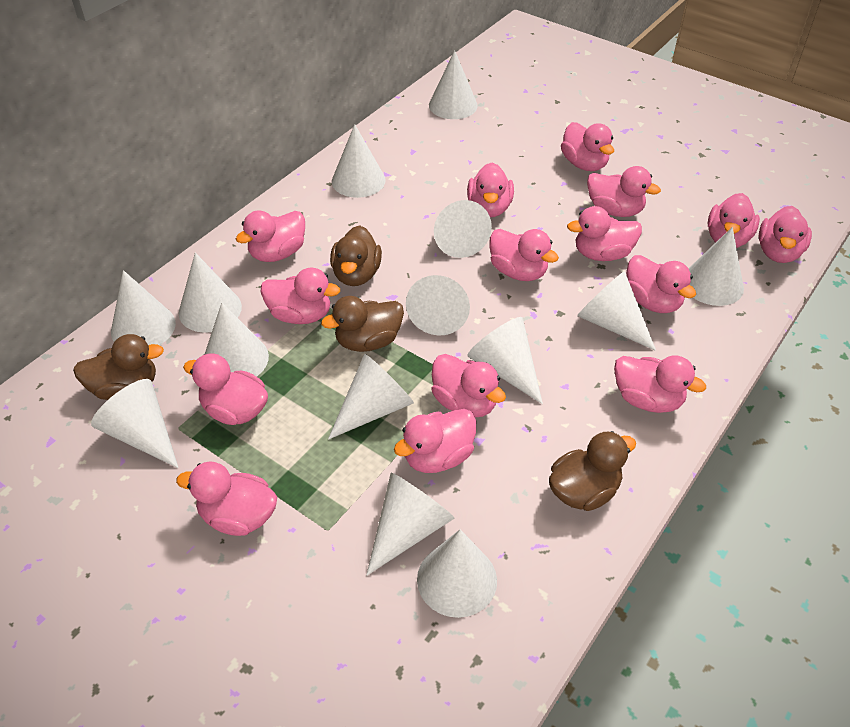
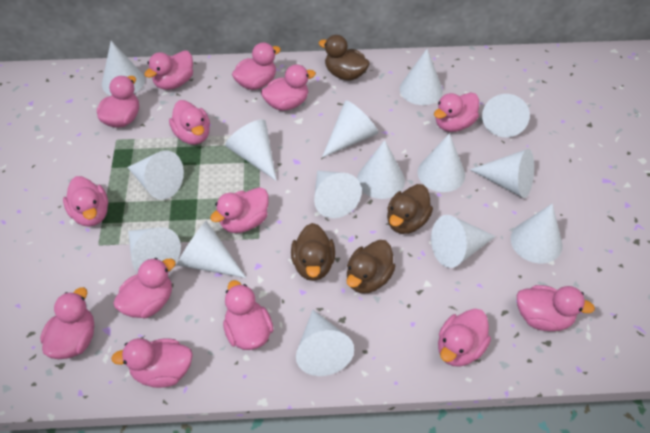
pink duck: [176,462,277,536] [183,353,268,425] [236,210,305,262] [261,267,340,324] [394,409,476,473] [432,354,506,417] [467,163,514,217] [490,229,559,281] [561,122,614,171] [567,206,642,261] [587,166,661,217] [614,355,706,413] [626,255,696,313] [708,193,760,248] [759,206,812,263] = 15 -> [40,287,94,359] [63,176,108,227] [97,76,139,128] [111,338,193,388] [113,258,176,318] [144,50,193,90] [169,100,210,145] [210,187,269,233] [223,280,274,350] [232,42,281,90] [261,64,316,111] [434,92,479,132] [438,309,491,367] [517,285,595,331] = 14
white cone: [91,379,178,468] [111,270,176,345] [179,253,242,333] [205,303,269,377] [328,354,414,440] [332,124,386,198] [367,473,455,575] [406,275,470,335] [417,530,497,618] [429,50,478,119] [434,200,492,258] [467,317,543,404] [577,271,656,351] [688,227,744,306] = 14 -> [102,41,145,95] [127,151,184,200] [128,227,181,273] [177,221,246,278] [225,119,277,181] [296,310,354,376] [314,170,362,218] [322,101,378,158] [357,140,405,199] [400,49,443,105] [418,133,465,192] [431,215,496,268] [470,149,534,198] [482,94,530,137] [511,204,563,263] = 15

